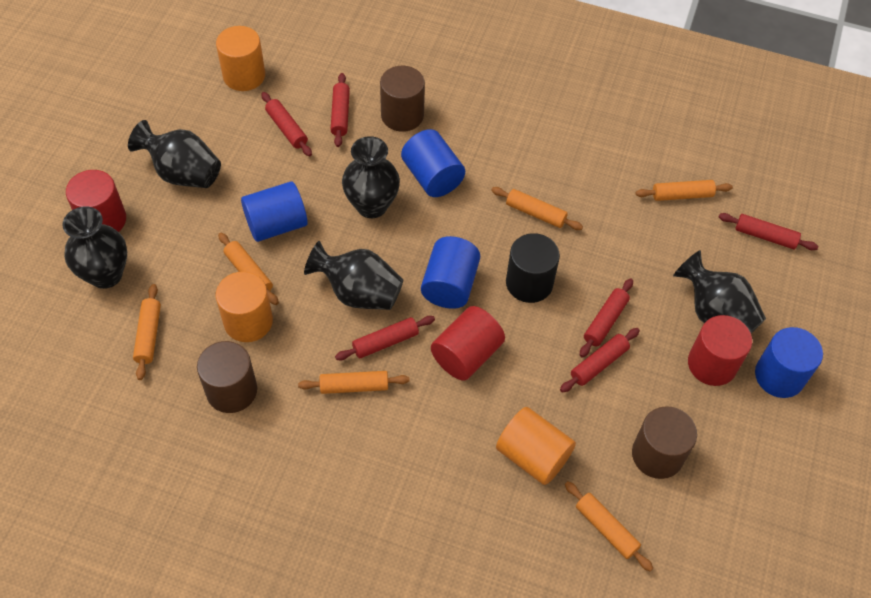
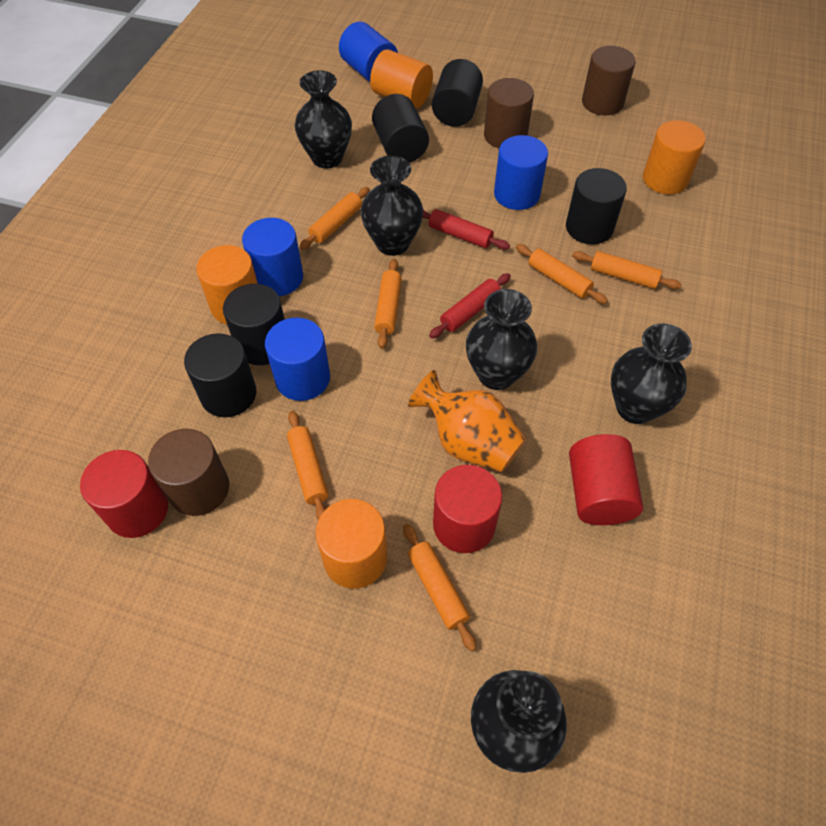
black cylinder: [506,233,560,303] = 1 -> [184,333,256,417] [223,284,285,365] [372,94,429,163] [432,59,483,127] [566,168,627,245] = 5
orange cylinder: [216,26,265,91] [216,271,273,342] [496,407,576,485] = 3 -> [196,245,258,325] [315,499,387,589] [370,49,433,109] [643,120,706,194] = 4
orange vase: none = 0 -> [408,370,526,472] = 1
red rolling pin: [261,92,312,156] [330,73,350,147] [335,316,435,360] [560,328,640,393] [580,278,633,357] [719,213,818,250] = 6 -> [422,209,510,250] [429,273,511,338] = 2

